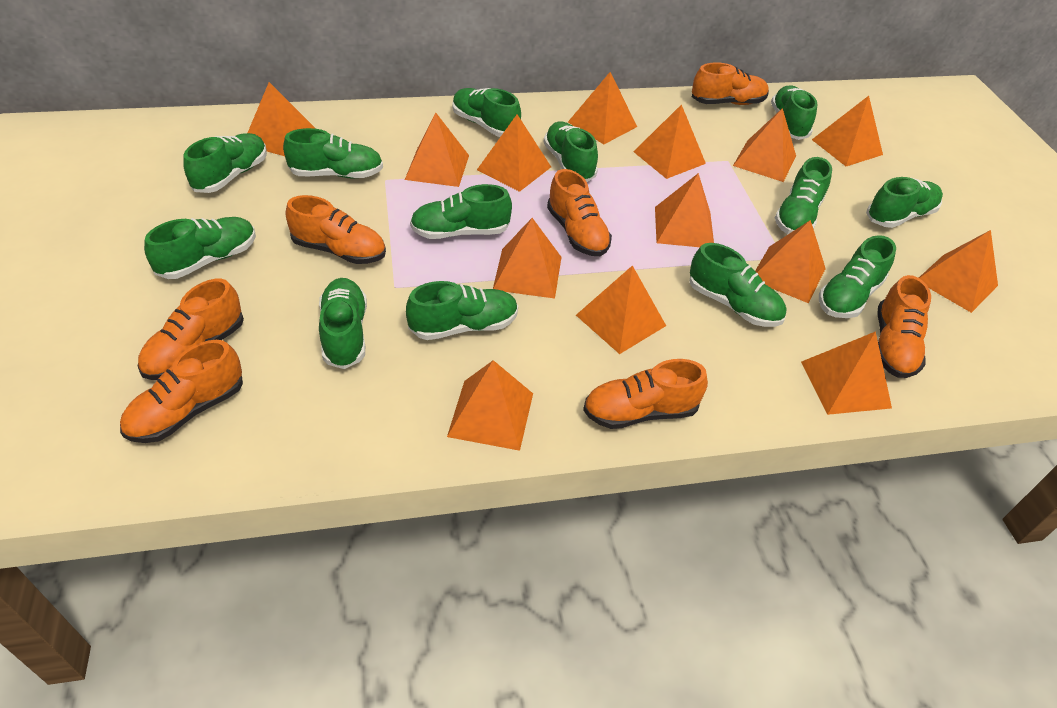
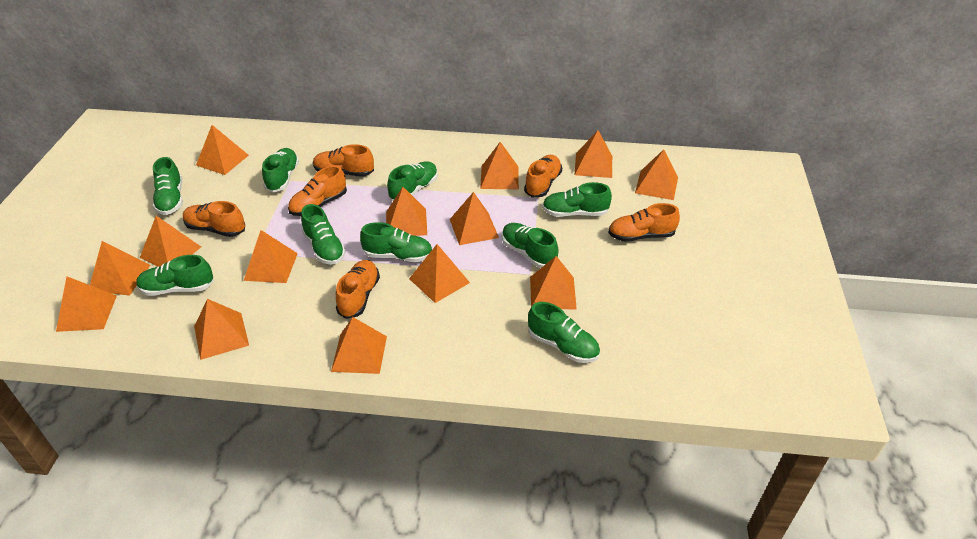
green shoe: [144,217,256,279] [183,133,267,193] [283,128,383,178] [319,278,367,369] [406,281,518,340] [410,184,512,239] [452,88,521,137] [543,122,598,182] [689,243,786,327] [771,86,817,140] [775,157,832,234] [819,235,896,318] [866,177,943,228] = 13 -> [136,255,214,296] [153,157,183,215] [262,148,299,192] [301,204,346,265] [360,222,432,262] [387,161,438,201] [502,223,559,268] [528,302,600,363] [542,182,612,217] = 9
orange shoe: [120,340,243,443] [138,279,244,380] [286,195,386,264] [547,169,612,256] [583,359,708,429] [692,62,769,105] [877,275,931,378] = 7 -> [183,201,245,237] [288,166,347,216] [313,144,374,177] [336,260,380,319] [524,155,562,197] [608,203,680,242] = 6

